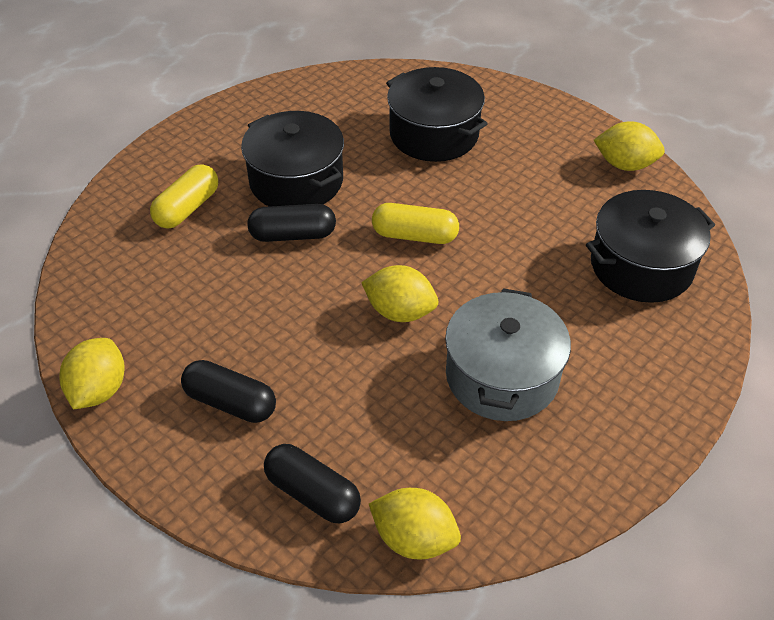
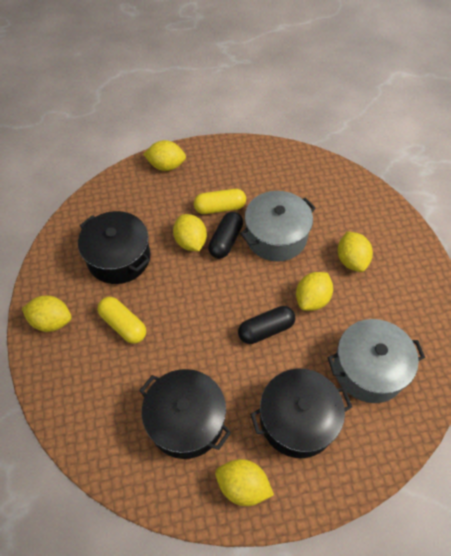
black capsule: [181,360,276,423] [247,204,336,242] [264,444,361,523] = 3 -> [208,212,243,259] [238,306,295,344] = 2
grey pot: [445,288,571,421] = 1 -> [240,191,316,262] [328,319,425,403] = 2
yellow lemon: [59,338,125,409] [361,265,438,322] [369,488,461,560] [594,121,665,171] = 4 -> [22,295,71,332] [143,140,186,171] [173,214,207,251] [215,459,274,506] [296,272,333,311] [338,231,373,272] = 6

